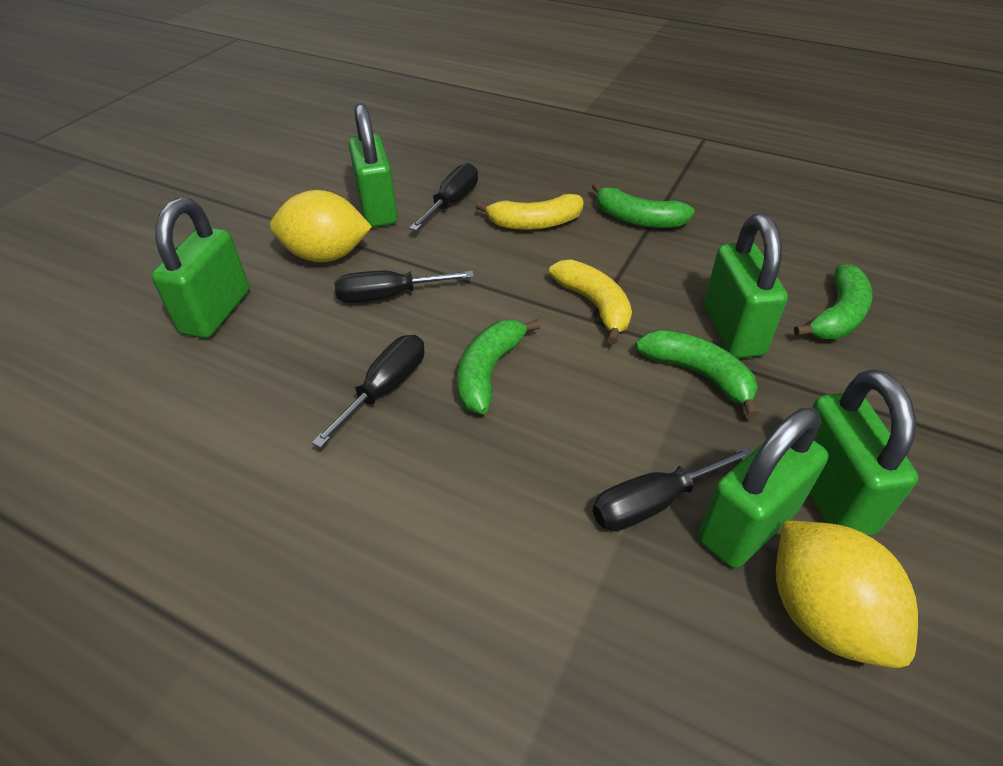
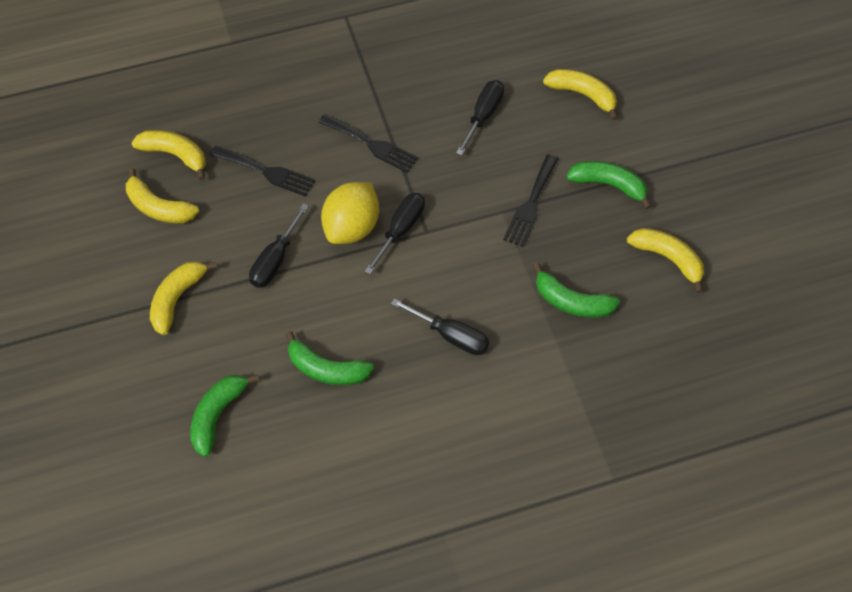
black fork: none = 0 -> [210,146,315,197] [319,114,418,173] [503,154,558,247] = 3
green padlock: [151,198,249,338] [349,103,398,228] [698,408,829,568] [704,213,788,358] [809,369,918,536] = 5 -> none = 0
yellow banana: [476,194,584,230] [549,260,632,344] = 2 -> [126,168,199,223] [131,130,206,180] [150,261,217,335] [543,69,618,120] [627,228,704,293] = 5
yellow lemon: [270,190,372,262] [776,521,918,668] = 2 -> [321,182,379,244] = 1

